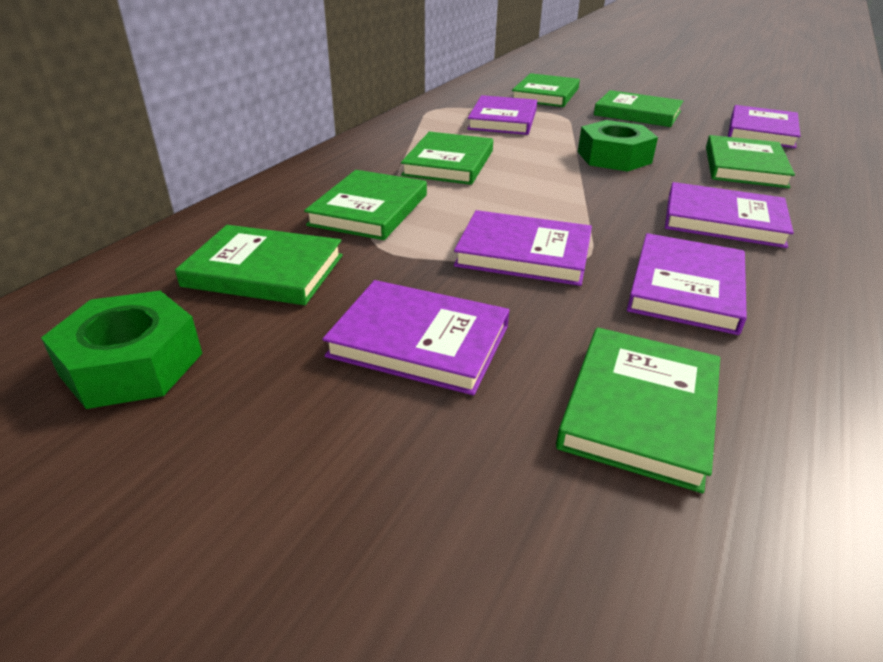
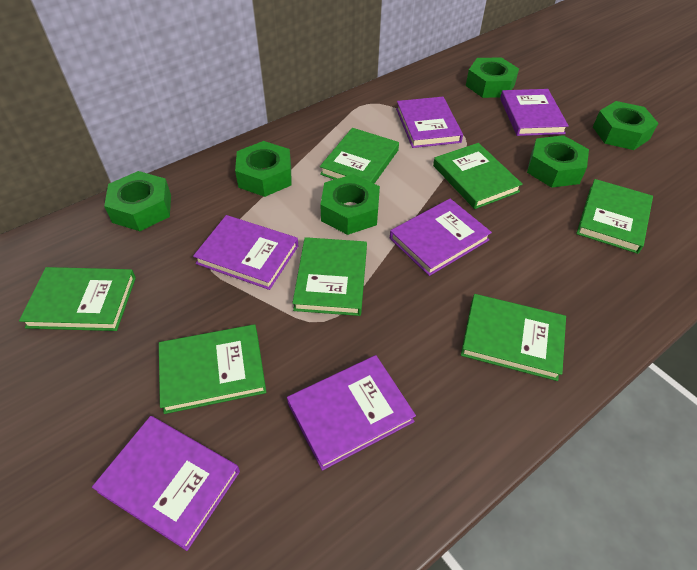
green nut: [41,291,202,409] [578,120,658,172] = 2 -> [104,171,171,231] [235,141,292,197] [320,174,380,235] [466,57,519,98] [527,135,589,188] [593,101,658,150] = 6

